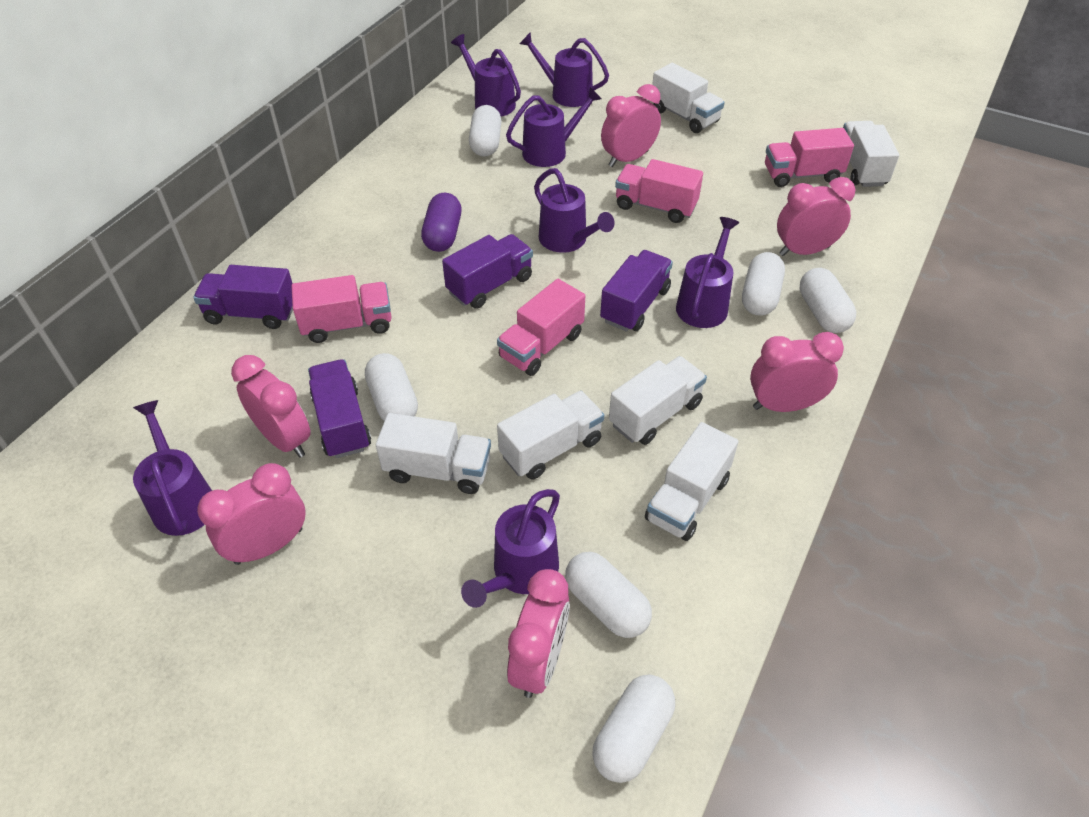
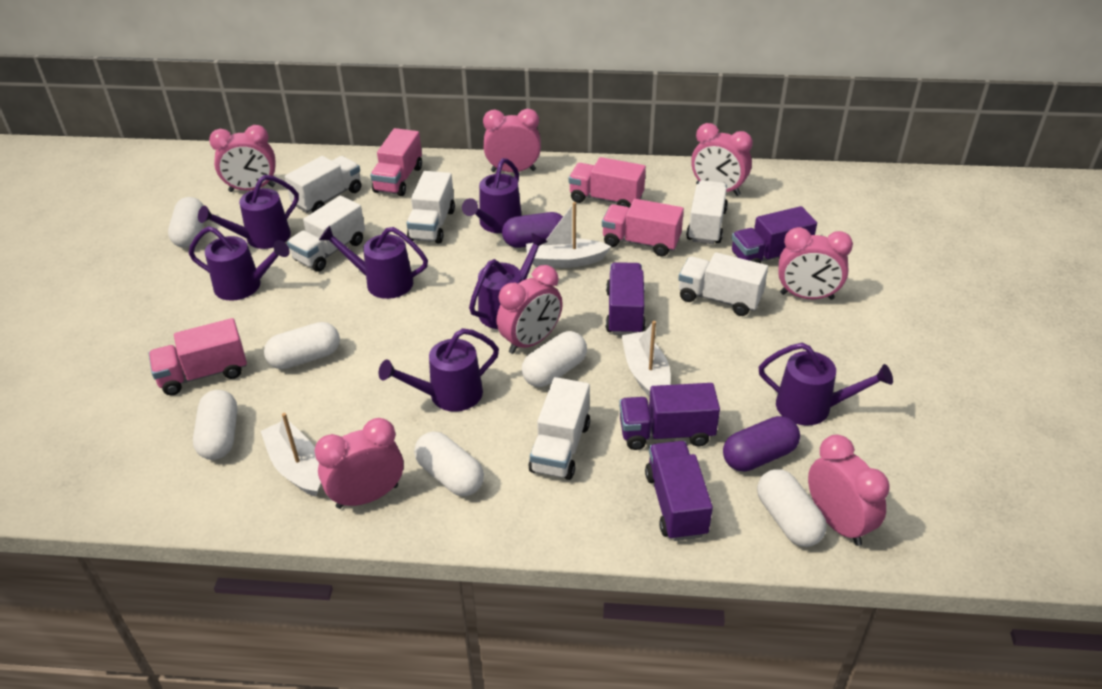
pink clock: [197,463,306,565] [231,355,311,458] [507,569,570,698] [601,84,661,167] [750,332,844,412] [777,177,855,256] = 6 -> [209,125,275,192] [315,418,404,509] [483,109,541,172] [496,265,563,354] [691,123,753,196] [778,227,853,300] [808,435,890,546] = 7
purple capsule: [421,193,461,252] = 1 -> [502,212,563,248] [723,416,800,472] = 2
white boat: none = 0 -> [261,413,321,497] [526,202,611,268] [621,321,671,397] = 3

